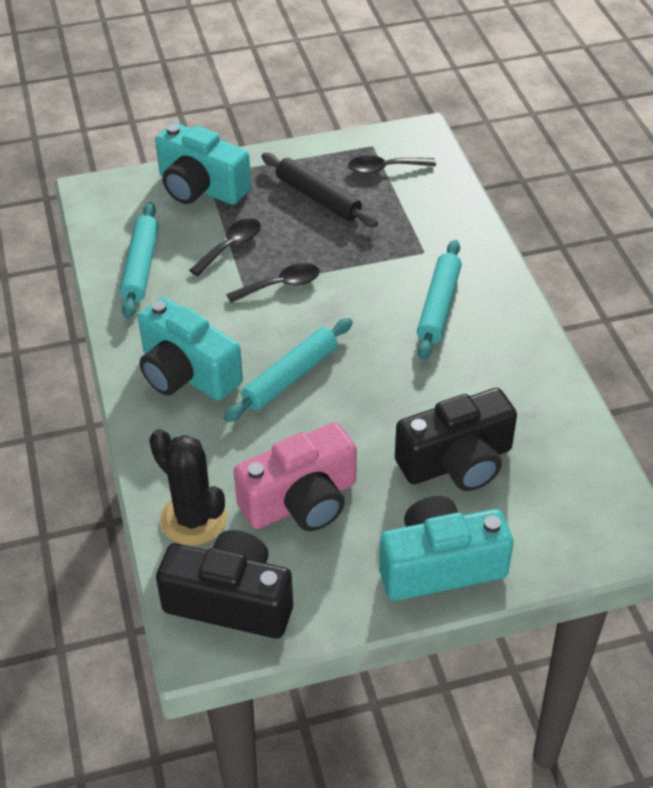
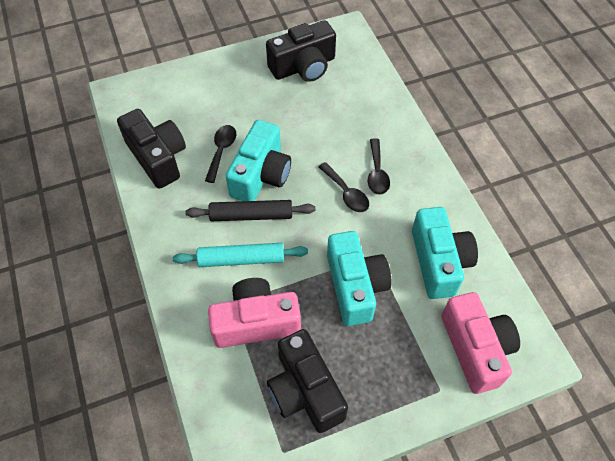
black cactus: [149,429,227,546] = 1 -> none = 0
black camera: [156,530,293,639] [395,388,517,491] = 2 -> [117,109,186,189] [266,20,336,82] [267,329,348,433] = 3
pink camera: [234,422,357,531] = 1 -> [208,278,301,348] [441,292,520,394] = 2
turquoise rolling pin: [120,202,158,319] [224,318,353,422] [417,240,462,360] = 3 -> [173,243,308,267] = 1

